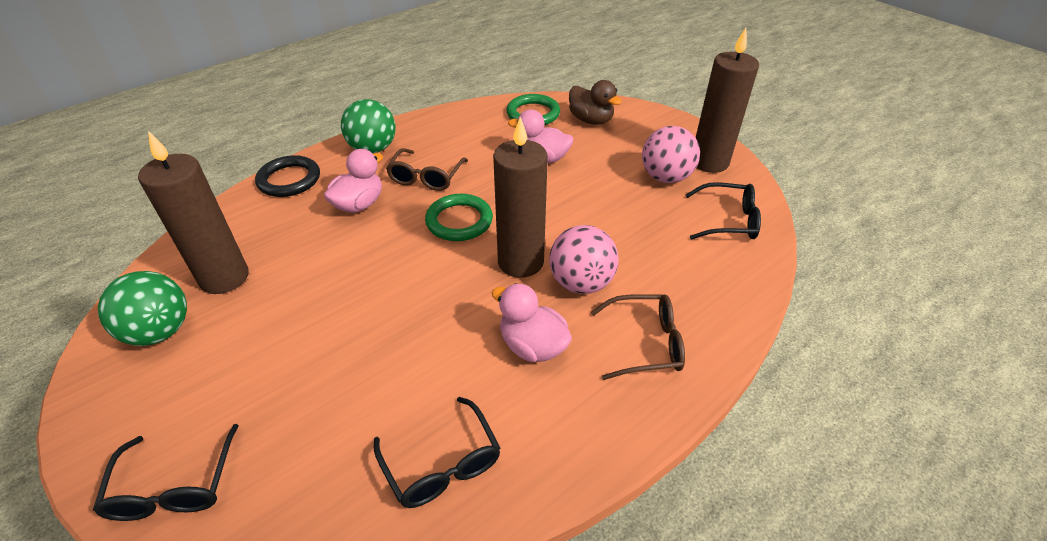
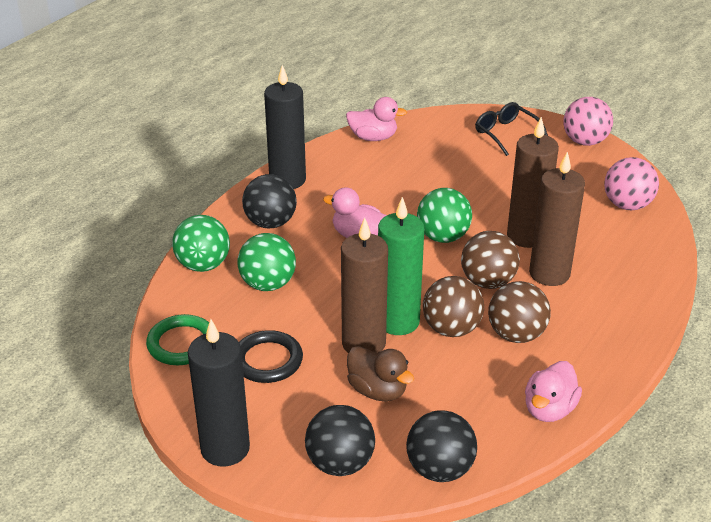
black ball: none = 0 -> [242,174,297,228] [305,405,375,476] [406,410,477,482] = 3
black candle: none = 0 -> [188,319,250,466] [264,65,306,189] = 2
black glasses: [93,424,239,521] [374,397,500,508] [686,182,761,239] = 3 -> [475,102,548,156] = 1
brown ball: none = 0 -> [423,276,484,337] [461,231,520,289] [488,281,551,343] = 3
brown glasses: [386,148,468,191] [591,294,685,380] = 2 -> none = 0
green ball: [98,271,187,346] [341,99,395,153] = 2 -> [172,215,230,272] [237,233,296,291] [417,188,472,243] = 3
green candle: none = 0 -> [378,197,424,335] = 1
green ring: [425,194,493,241] [506,94,560,125] = 2 -> [146,314,209,365] = 1

